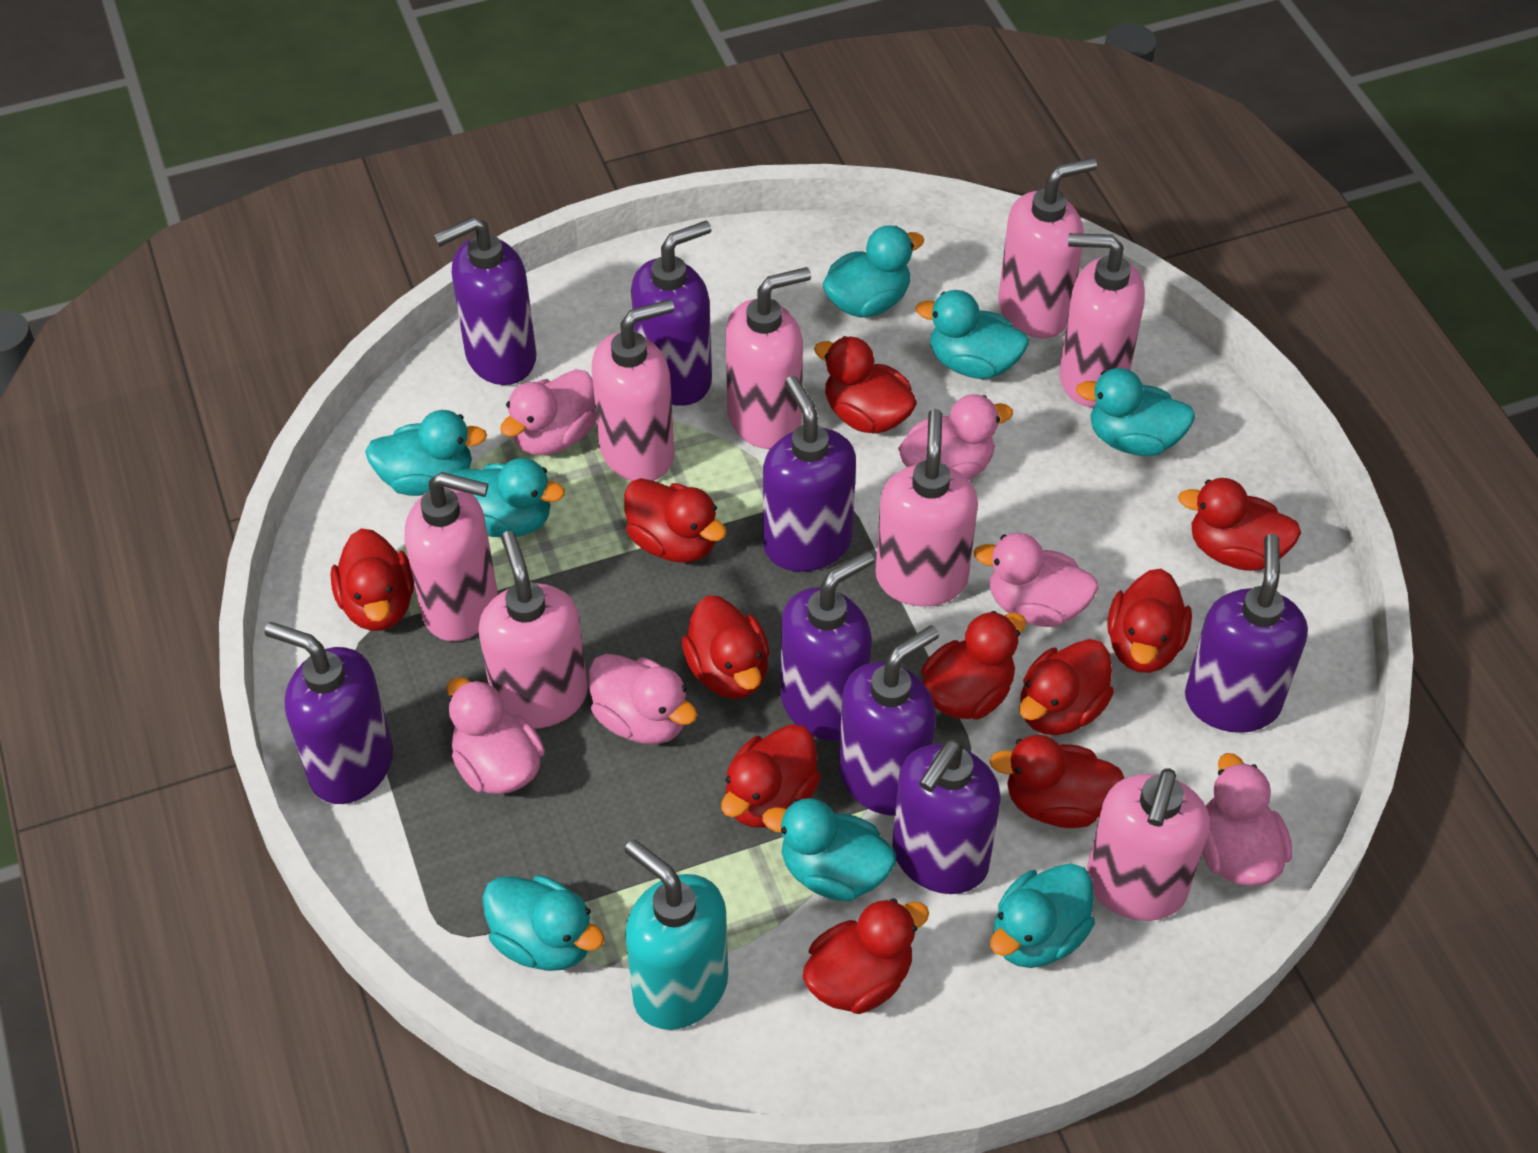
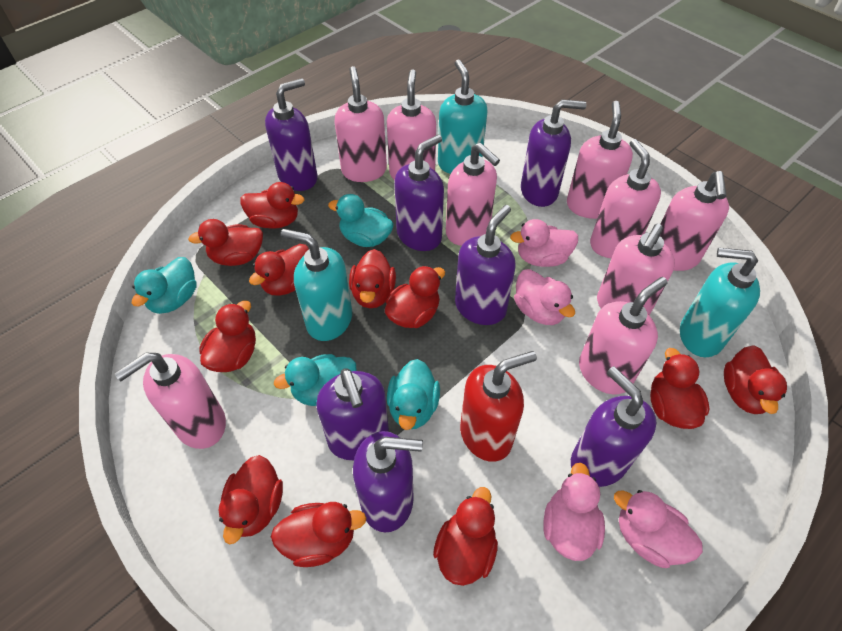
pink duck: [447,677,545,794] [500,369,596,455] [589,654,697,744] [898,394,1013,480] [974,533,1099,627] [1202,753,1292,886] = 6 -> [510,219,578,267] [514,269,575,325] [543,463,605,561] [614,490,703,568] = 4
pink soap dispenser: [405,472,497,641] [478,531,588,729] [592,299,675,481] [726,267,811,449] [876,409,978,606] [998,157,1097,338] [1059,233,1145,407] [1087,768,1210,921] = 8 -> [114,353,226,449] [335,66,387,182] [387,69,436,180] [446,143,500,246] [567,101,633,219] [579,277,667,395] [590,139,661,258] [597,224,675,316] [660,171,729,271] = 9
purple soap dispenser: [265,622,393,804] [434,216,536,385] [631,221,712,406] [763,376,856,572] [781,551,874,741] [839,625,939,816] [892,739,1001,894] [1185,534,1308,733] = 8 -> [265,78,318,191] [316,368,389,460] [353,431,423,533] [394,135,444,251] [455,205,516,325] [521,99,586,207] [571,366,656,487] = 7
red soap dispenser: none = 0 -> [460,351,537,462] = 1
turquoise duck: [365,410,487,496] [452,458,565,537] [482,875,605,971] [763,798,896,901] [822,225,924,318] [916,290,1029,379] [990,863,1095,968] [1076,368,1195,456] = 8 -> [132,257,197,314] [274,354,357,406] [328,194,394,247] [387,359,440,430] = 4
turquoise soap dispenser: [625,839,728,1030] = 1 -> [281,229,352,341] [438,60,488,174] [680,248,760,357] = 3

